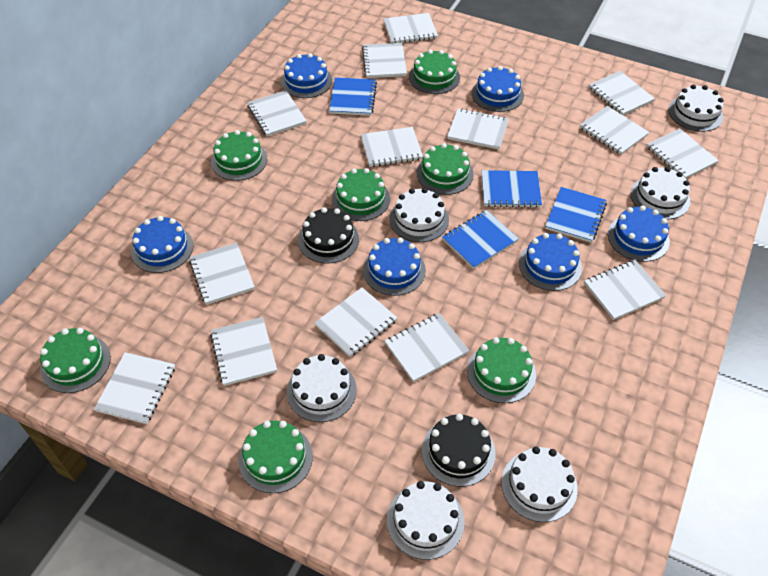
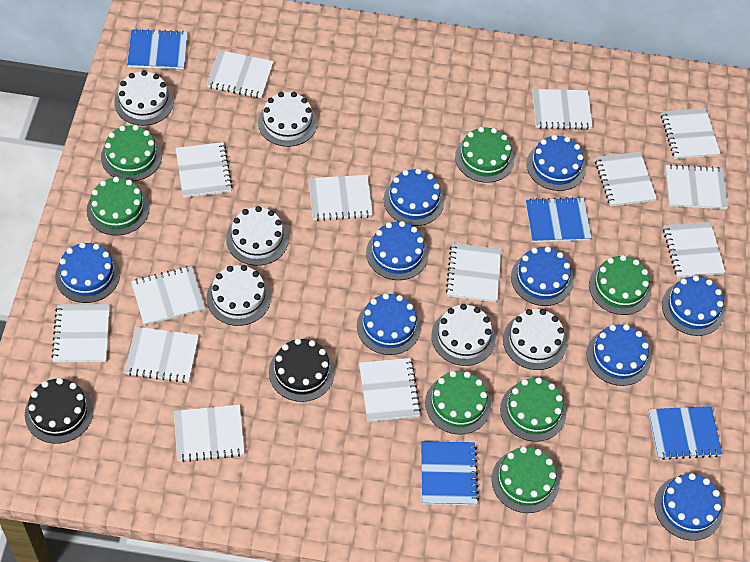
blue cake: [131,216,193,273] [281,53,332,98] [363,238,426,296] [472,66,524,112] [519,233,582,291] [608,205,670,262] = 6 -> [55,242,120,303] [357,293,421,355] [366,221,428,280] [384,168,444,226] [511,246,573,306] [527,135,586,191] [587,324,651,386] [654,473,723,541] [662,275,725,336] = 9

